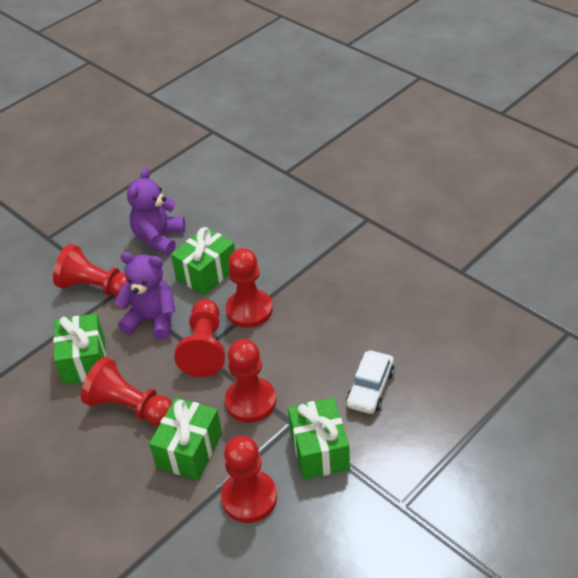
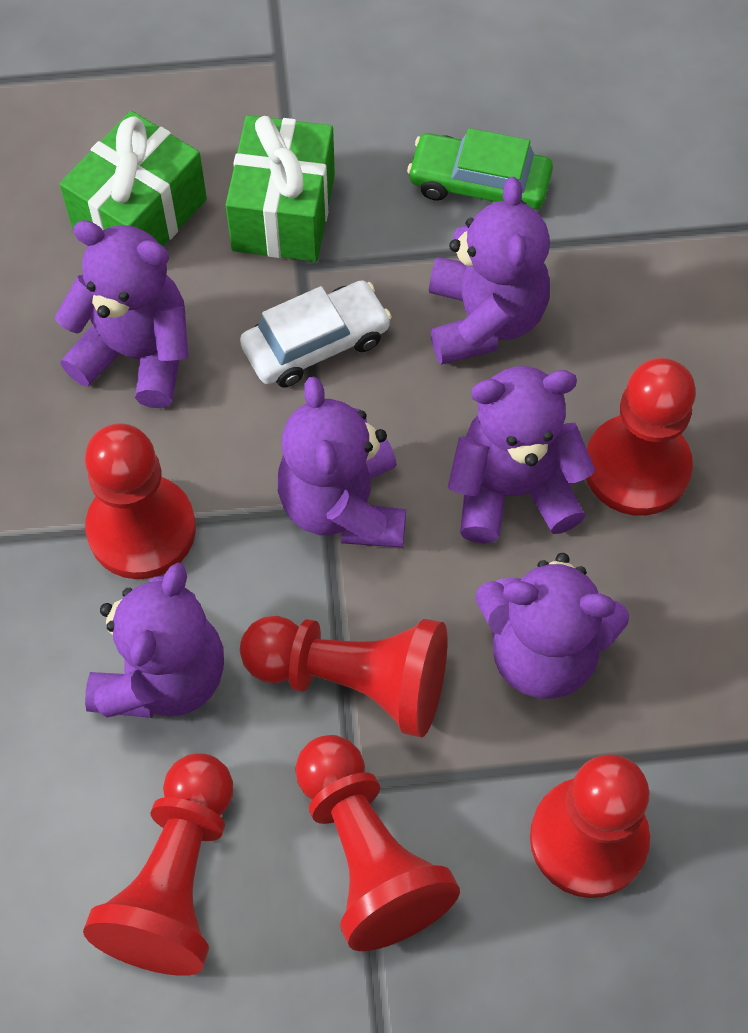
green car: none = 0 -> [407,128,553,210] = 1
green gift: [53,313,106,385] [149,398,222,480] [171,227,235,296] [288,398,350,480] = 4 -> [60,111,207,246] [225,115,335,262] = 2
purple teddy bear: [114,252,175,340] [127,168,185,255] = 2 -> [55,220,188,408] [85,563,224,718] [277,377,406,548] [429,177,550,365] [448,366,595,543] [475,553,629,699] = 6

